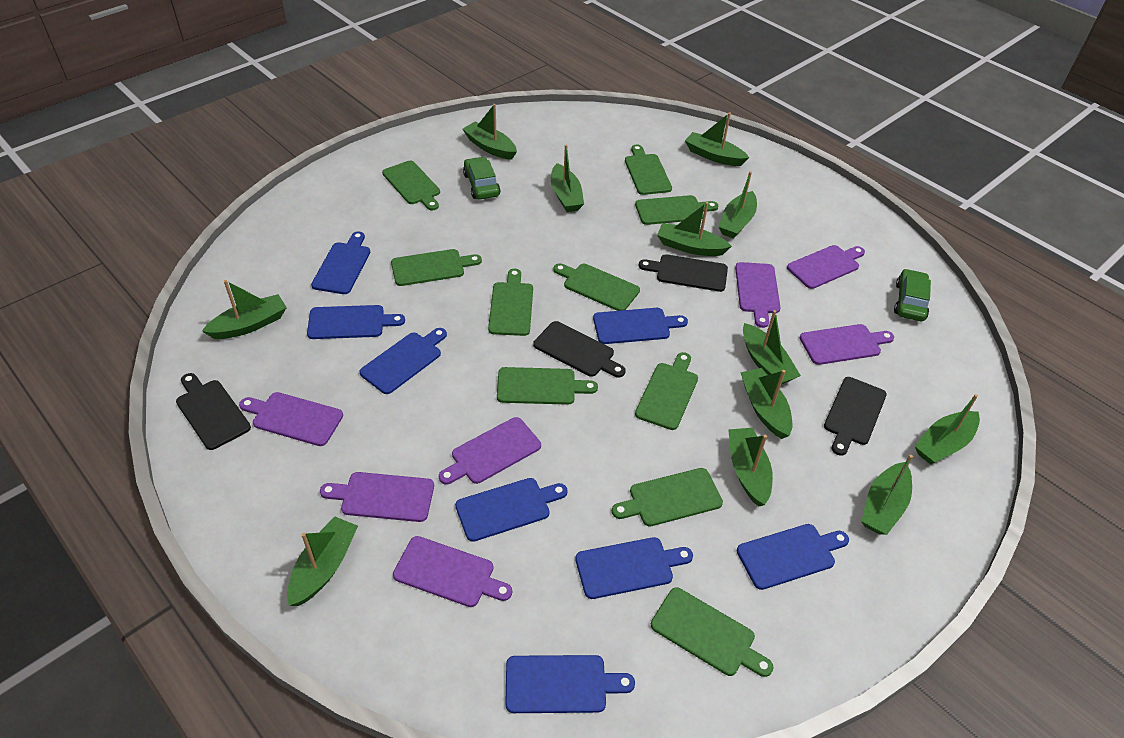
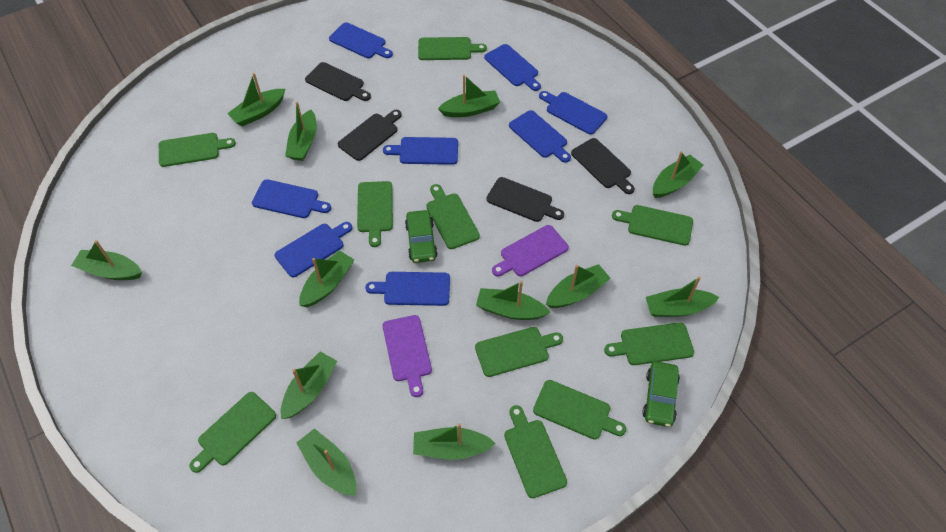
purple cutting board: [239,392,343,446] [320,472,434,522] [393,536,512,607] [439,417,541,484] [735,262,781,328] [787,245,865,289] [800,324,894,365] = 7 -> [382,315,432,397] [492,225,569,276] = 2

